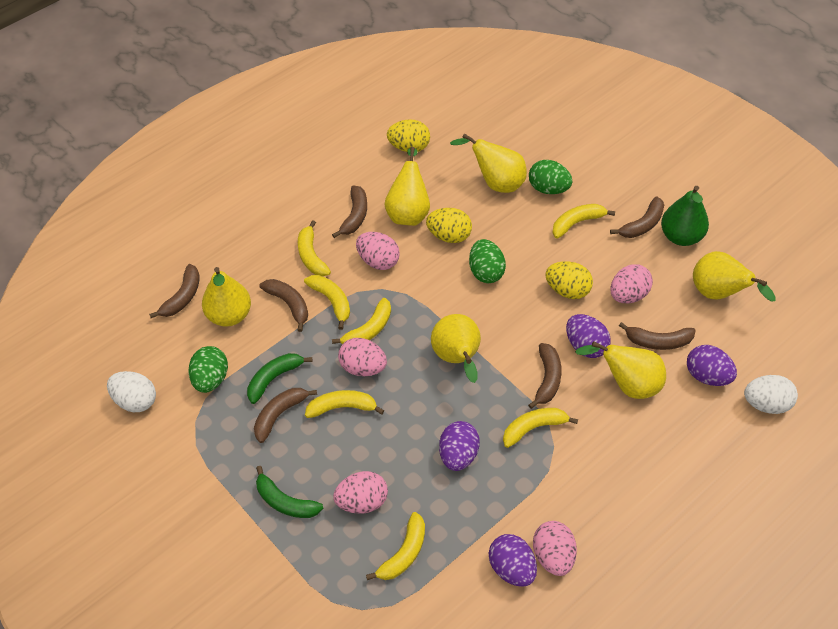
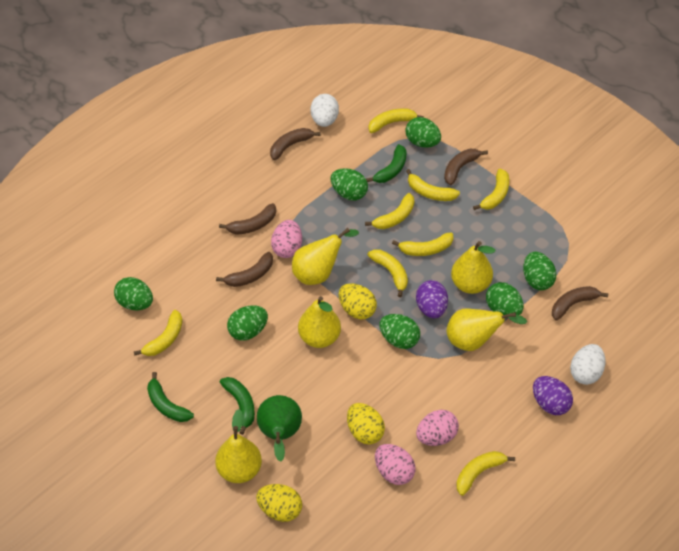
brown banana: [149,264,199,318] [254,388,317,443] [259,279,308,332] [332,185,367,238] [528,343,562,409] [610,196,664,238] [619,322,696,350] = 7 -> [216,252,273,287] [219,203,276,235] [270,128,321,160] [444,149,488,185] [552,286,608,321] = 5
green banana: [247,353,312,404] [256,466,323,518] = 2 -> [147,372,194,422] [220,377,255,435] [366,144,407,183] = 3
green egg: [188,346,228,393] [469,239,506,283] [529,160,572,194] = 3 -> [114,277,153,310] [227,305,268,341] [331,168,368,200] [379,314,420,349] [405,117,441,147] [486,282,524,315] [523,252,557,290] = 7
pink egg: [333,471,388,514] [338,338,387,376] [356,232,400,270] [533,521,577,576] [610,264,653,303] = 5 -> [271,220,302,258] [375,444,416,485] [416,410,459,446] = 3
purple egg: [439,421,480,471] [489,534,537,587] [566,314,610,358] [687,345,737,386] = 4 -> [416,280,448,318] [533,376,573,415] = 2
yellow banana: [298,220,331,276] [304,275,350,330] [305,390,384,418] [332,298,391,344] [366,512,425,580] [503,408,578,448] [553,204,615,239] = 7 -> [134,310,183,356] [365,193,414,229] [367,249,408,297] [368,108,424,133] [392,232,453,256] [406,169,460,201] [456,451,515,496] [473,169,509,210] = 8
yellow pear: [202,267,251,327] [385,147,430,226] [431,314,481,383] [450,133,527,193] [575,341,666,399] [693,251,776,302] = 6 -> [215,409,262,483] [292,228,359,285] [298,296,341,348] [447,309,527,351] [451,241,495,294] = 5

